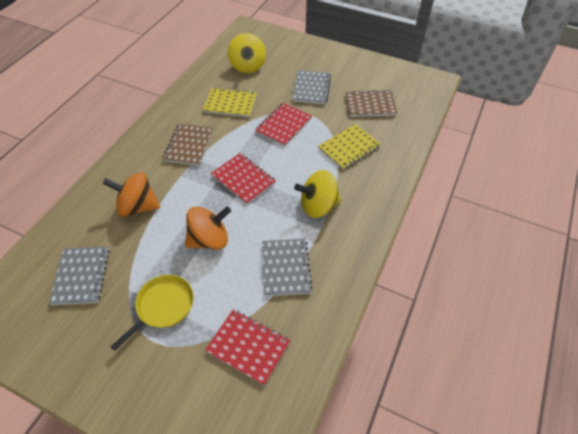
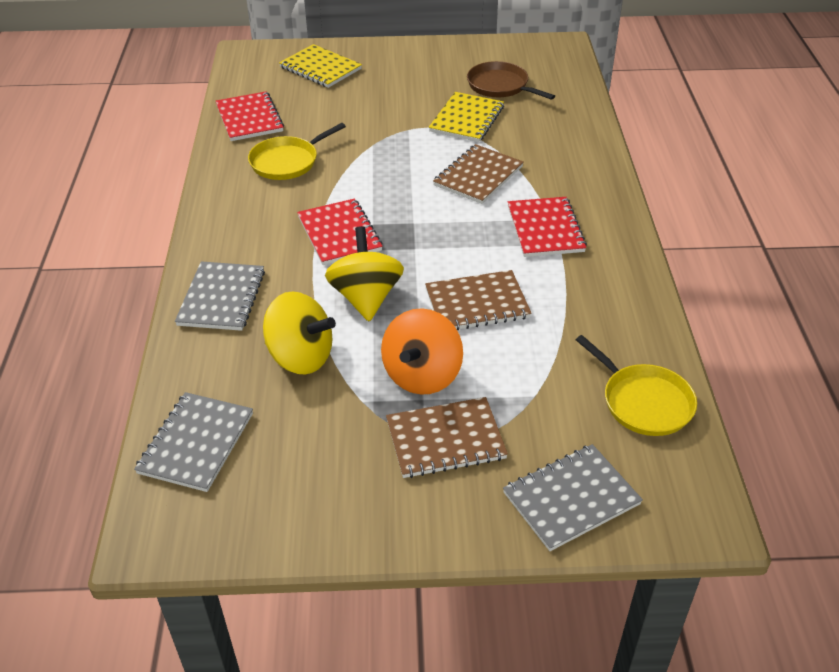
brown notebook: [163,124,213,166] [346,90,398,117] = 2 -> [386,397,508,478] [425,270,532,330] [433,144,524,204] = 3
brown pan: none = 0 -> [467,61,555,100] = 1
orange spinning top: [102,172,160,217] [185,206,231,250] = 2 -> [381,308,463,395] = 1
yellow pan: [110,275,193,351] = 1 -> [248,123,346,180] [576,335,697,436] = 2

